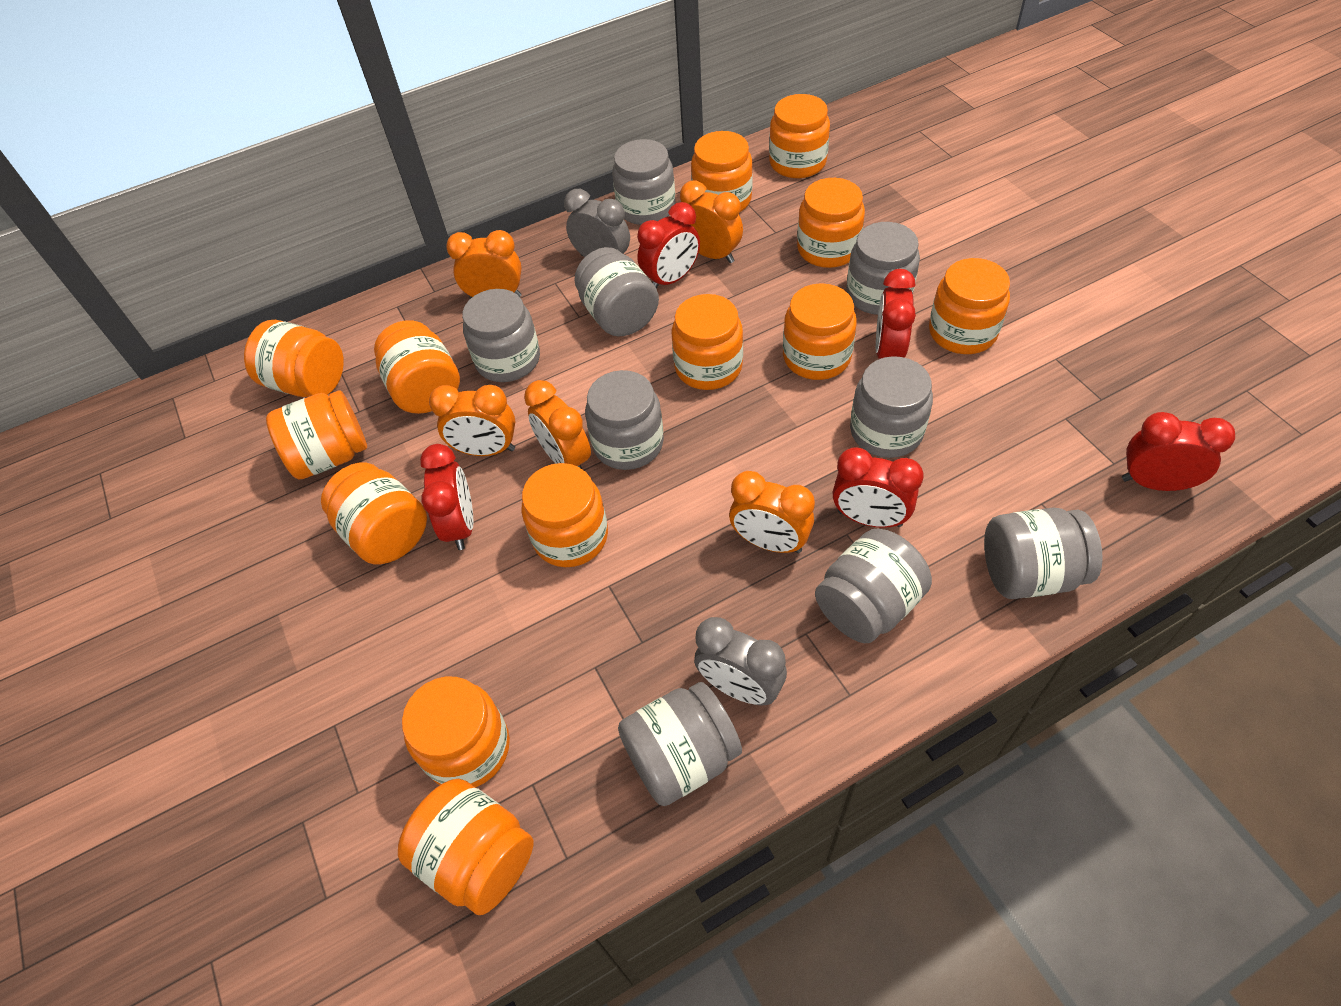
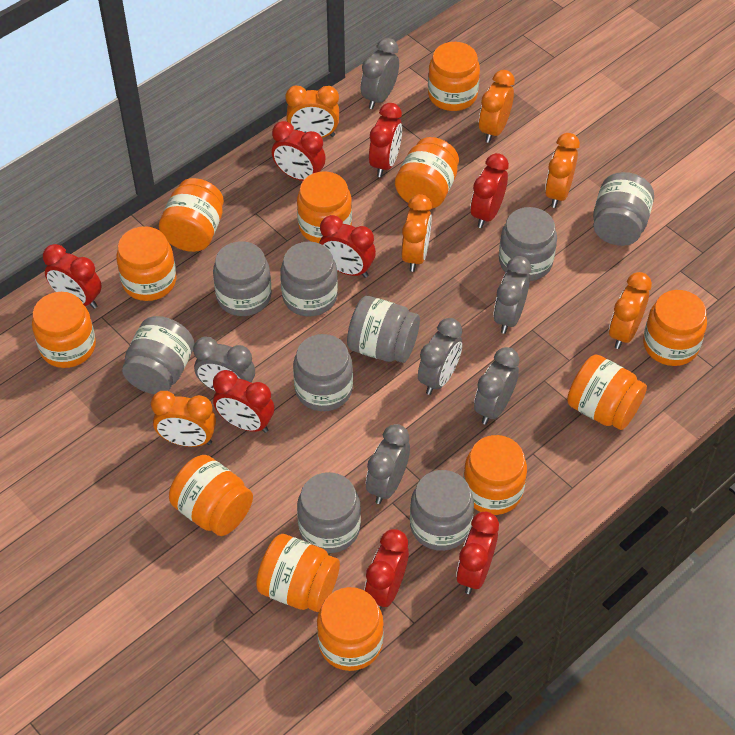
grey clock: [564,189,630,257] [694,617,787,705] = 2 -> [193,336,255,391] [361,38,399,109] [366,424,410,504] [418,318,462,395] [474,347,520,425] [493,256,531,334] = 6
orange clock: [429,385,515,456] [446,230,522,299] [524,380,591,470] [680,181,743,263] [729,471,815,553] = 5 -> [151,391,216,447] [285,85,339,138] [402,194,432,272] [479,70,515,143] [545,133,580,208] [609,272,652,349] = 6
orange jar: [244,320,344,397] [266,390,367,479] [321,462,427,564] [374,320,460,414] [398,778,534,915] [402,677,510,787] [521,463,608,567] [672,294,743,390] [691,131,753,212] [769,94,830,178] [783,283,857,380] [797,178,865,268] [929,258,1010,354] = 13 -> [32,292,96,368] [116,226,176,301] [159,178,224,252] [169,455,253,536] [256,534,340,612] [297,171,352,243] [317,587,384,671] [395,137,459,209] [428,42,480,111] [463,435,527,515] [567,354,647,430] [643,290,707,366] = 12
red clock: [420,444,473,550] [637,202,700,289] [833,448,924,528] [876,269,916,359] [1122,412,1235,491] = 5 -> [43,244,102,309] [213,370,274,433] [272,121,326,181] [319,215,376,278] [364,529,409,610] [369,103,402,177] [456,512,499,594] [470,153,509,228] = 8

